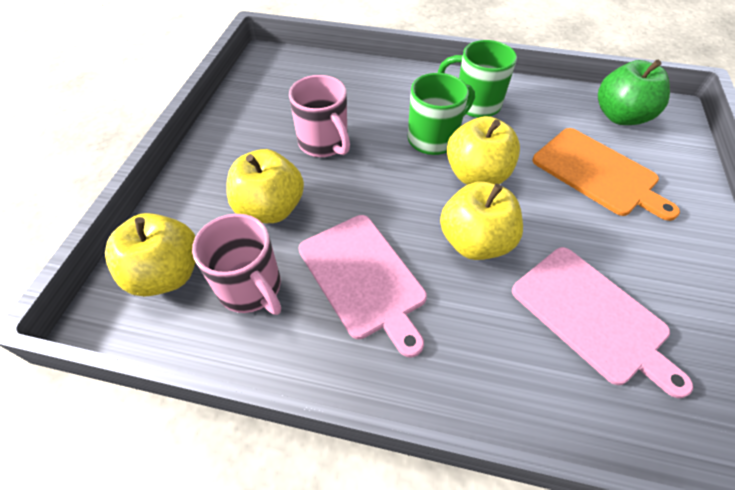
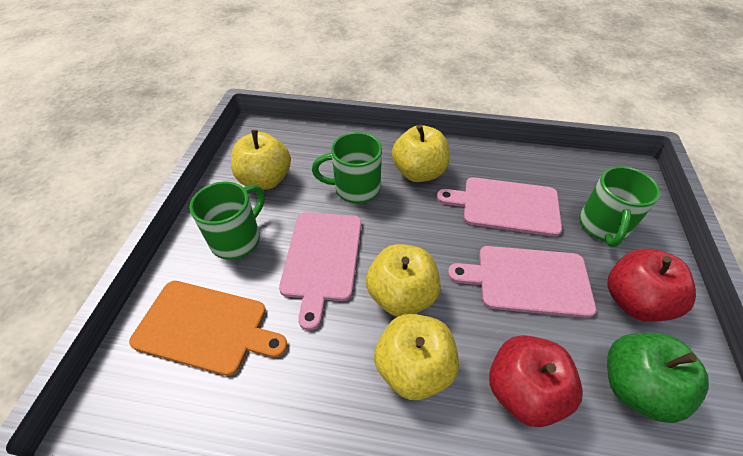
green mug: [408,73,475,155] [438,40,517,118] = 2 -> [190,181,265,260] [312,132,382,203] [579,166,660,247] = 3
pink cutting board: [298,215,427,357] [512,247,693,398] = 2 -> [279,212,361,331] [436,177,562,237] [448,246,596,318] = 3
pink mug: [192,214,281,315] [289,75,350,157] = 2 -> none = 0
red apple: none = 0 -> [489,335,583,427] [607,248,696,322] = 2

